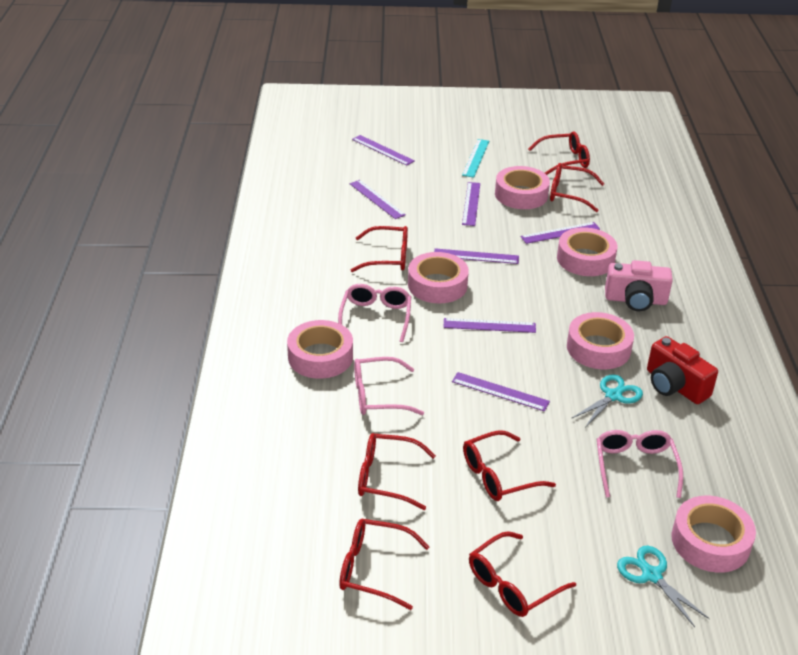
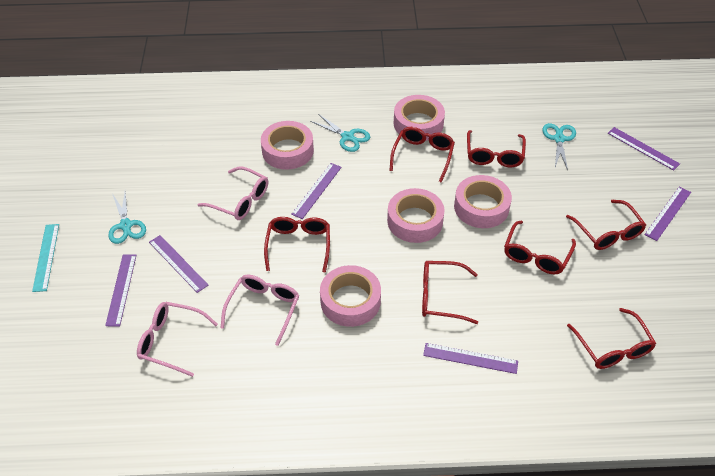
pink camera: [605,260,673,311] = 1 -> none = 0
pink tape: [287,320,353,379] [408,252,469,303] [495,166,550,209] [557,228,617,276] [567,312,634,369] [671,496,756,573] = 6 -> [261,121,314,170] [320,265,381,327] [387,188,444,243] [394,95,445,141] [454,175,512,228] = 5
purple ruler: [350,180,406,219] [352,135,415,166] [434,248,519,264] [443,318,536,333] [452,372,550,411] [462,182,480,226] [520,222,600,244] = 7 -> [105,254,136,326] [149,235,209,293] [291,163,342,219] [423,343,518,374] [608,127,680,171] [645,187,691,241] = 6
red camera: [647,336,718,404] = 1 -> none = 0
turquoise scissors: [571,375,643,428] [617,546,710,627] = 2 -> [108,192,146,244] [310,114,370,152] [542,123,576,170] = 3

